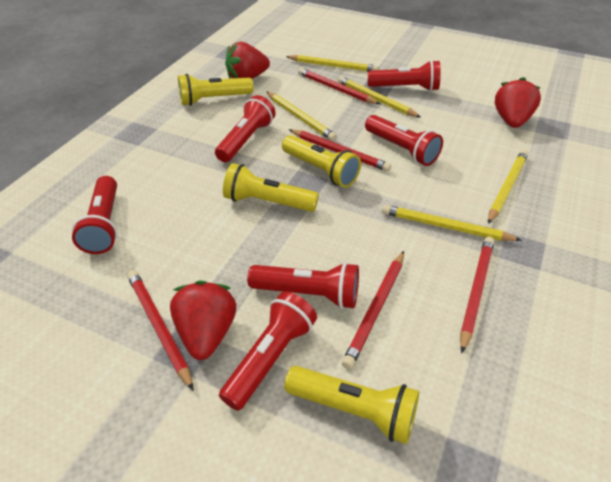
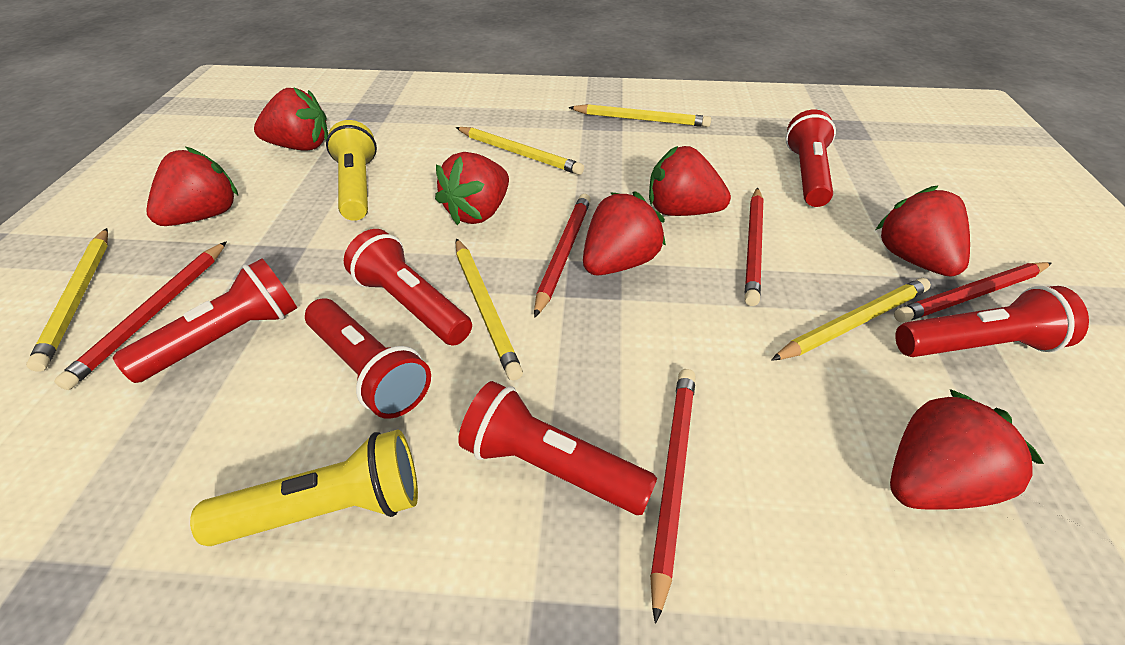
red strawberry: [170,281,236,360] [225,42,270,79] [495,77,541,128] = 3 -> [146,147,238,226] [254,87,328,151] [435,152,509,225] [583,191,666,276] [649,146,731,216] [876,186,970,277] [890,389,1044,510] = 7
yellow flashlight: [178,74,253,106] [223,163,319,212] [282,135,361,188] [284,366,419,444] = 4 -> [190,430,418,546] [326,120,377,221] = 2

